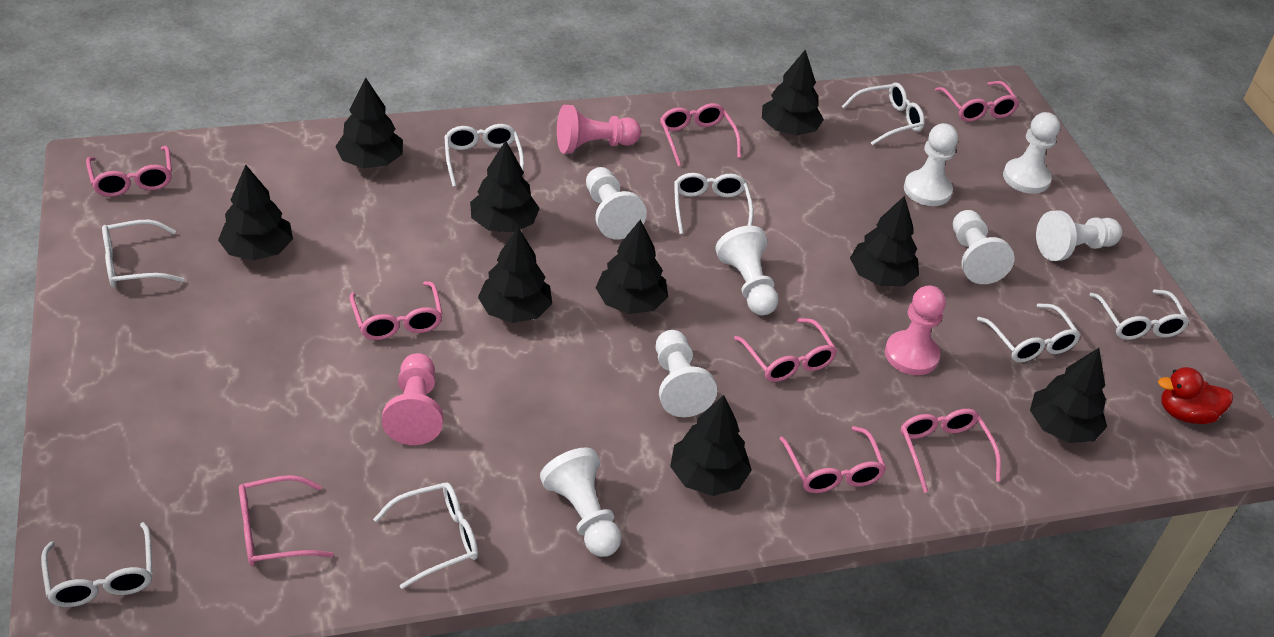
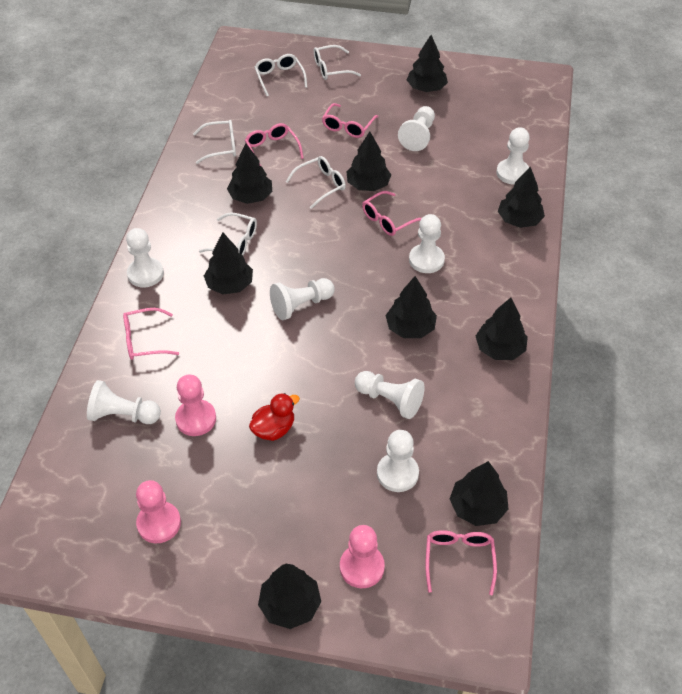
pink glasses: [86,146,172,197] [239,475,334,566] [350,281,443,340] [660,103,741,166] [734,318,837,382] [779,426,886,493] [901,409,1001,493] [935,81,1019,122] = 8 -> [123,308,179,360] [245,123,304,167] [322,103,378,138] [362,191,422,236] [425,530,497,595] = 5
white glasses: [41,522,153,607] [102,220,184,287] [373,482,478,589] [444,124,524,187] [674,173,753,234] [842,82,925,145] [977,303,1081,362] [1090,289,1190,340] = 8 -> [193,120,236,164] [199,213,257,255] [255,54,307,96] [286,156,346,209] [314,45,361,80] = 5

